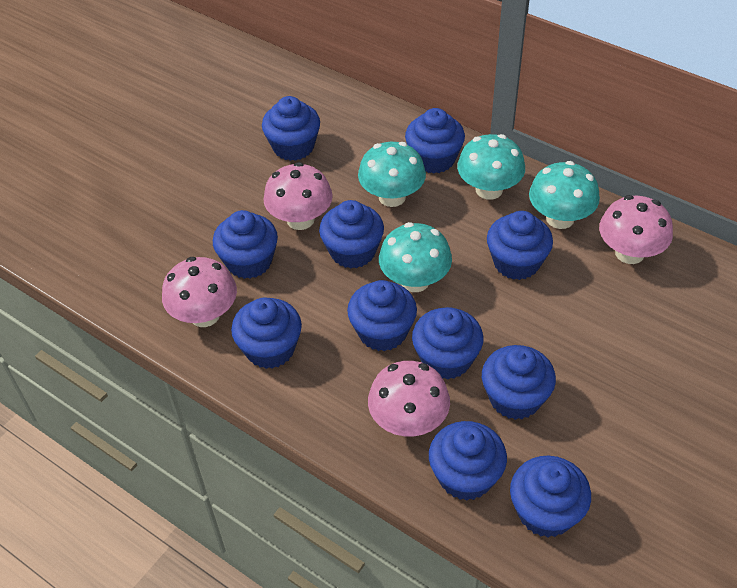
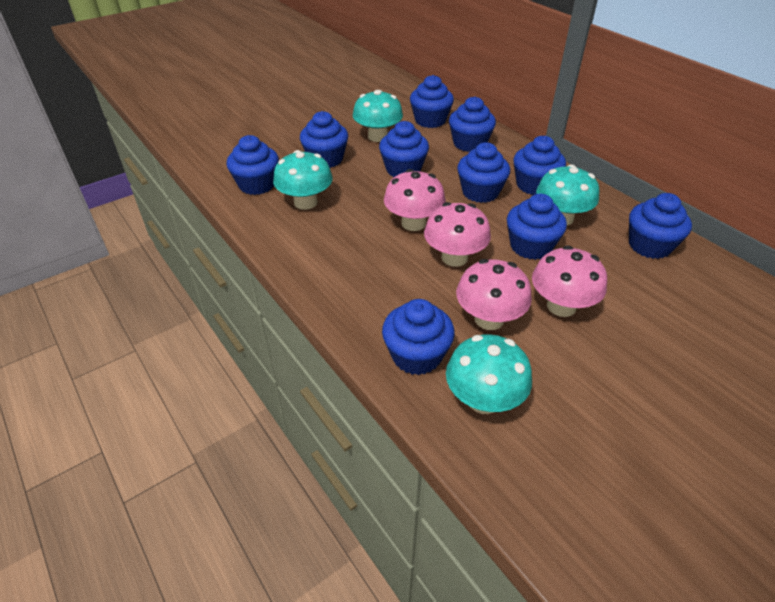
blue cupcake: [213,210,278,279] [231,297,302,369] [262,96,320,161] [319,200,384,268] [347,280,417,351] [405,108,465,173] [412,307,484,379] [429,421,507,501] [482,345,556,420] [487,211,553,280] [510,456,591,537] = 11 -> [227,135,279,195] [300,111,348,168] [379,121,429,177] [382,299,455,375] [410,75,454,128] [449,97,496,152] [457,142,510,203] [507,194,567,260] [513,136,566,195] [629,193,692,259] = 10

